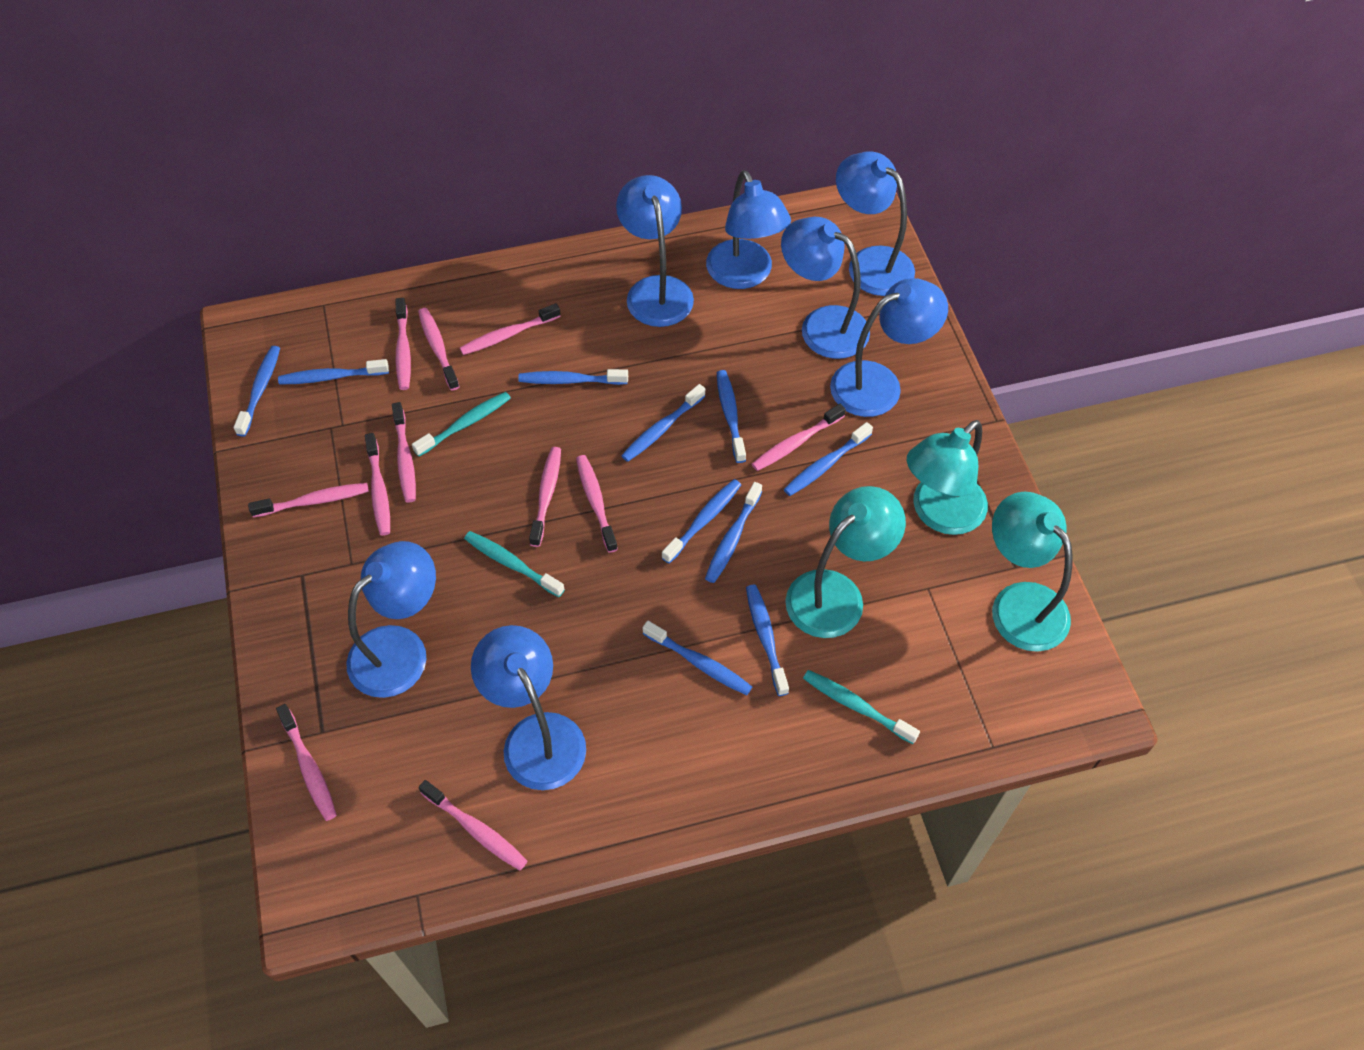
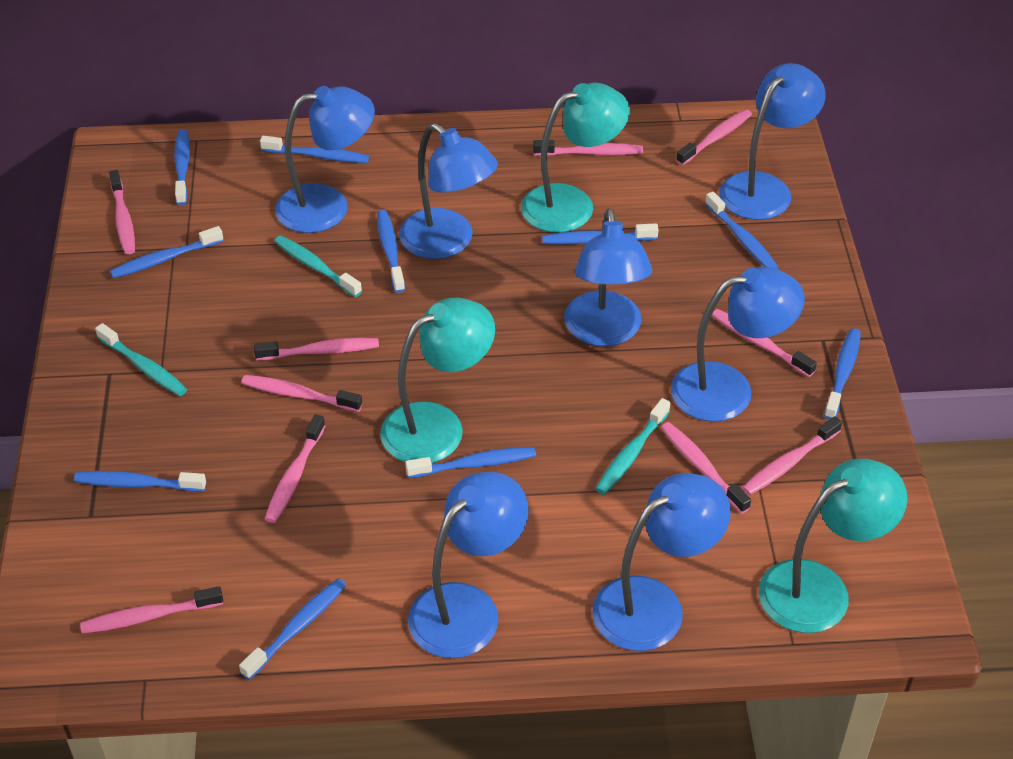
pink toothbrush: [248,483,369,517] [276,704,337,821] [365,433,390,536] [392,402,416,502] [395,298,411,390] [418,308,460,391] [418,780,528,871] [460,303,561,355] [529,447,561,547] [576,455,618,553] [752,404,846,471] = 11 -> [80,586,223,634] [109,170,135,254] [241,375,362,412] [254,338,379,361] [265,414,326,523] [533,140,643,156] [661,422,751,514] [676,109,752,166] [712,309,817,377] [742,416,842,495] = 10

